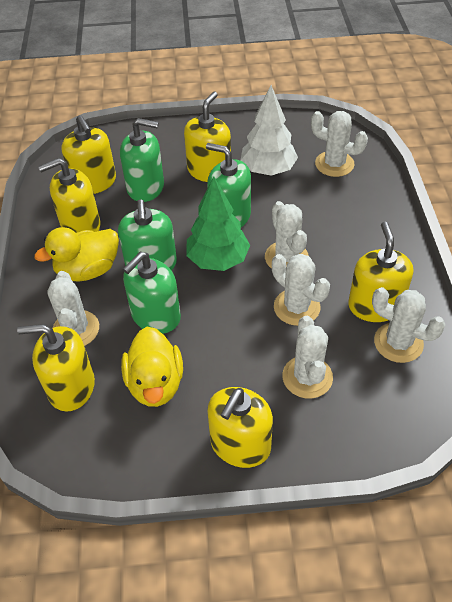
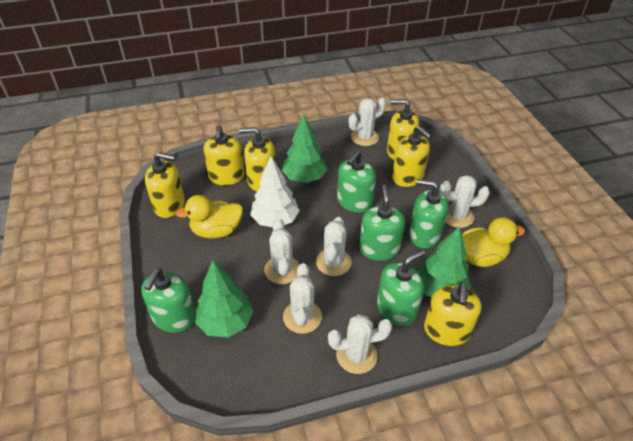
green soap dispenser: [118,199,177,271] [120,118,164,202] [123,252,181,334] [206,143,251,227] = 4 -> [141,269,196,333] [337,151,376,213] [359,185,405,261] [377,249,425,326] [409,179,449,249] = 5
green tree: [186,176,250,271] = 1 -> [195,260,254,337] [282,114,327,183] [418,227,471,298] = 3

